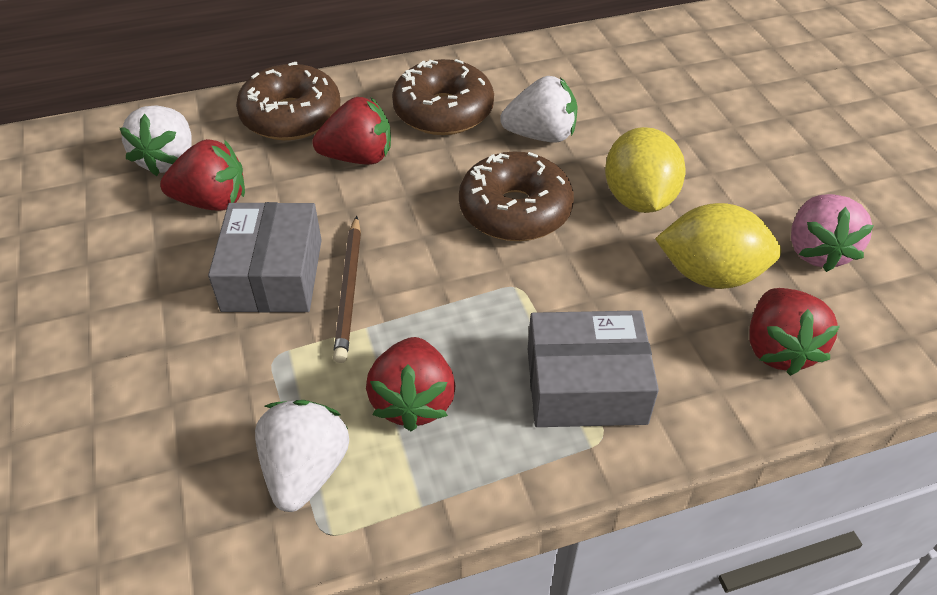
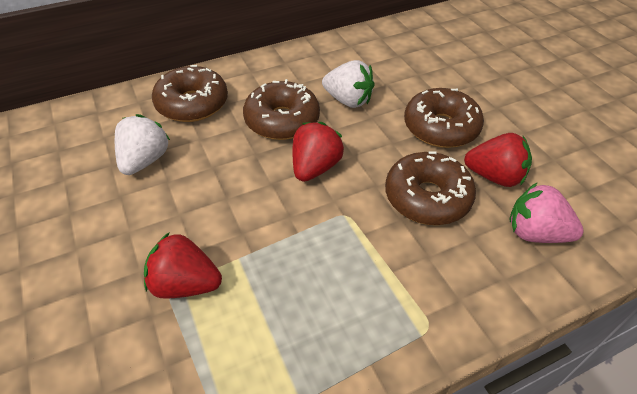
brown donut: [236,62,340,140] [392,59,494,135] [459,152,574,241] = 3 -> [152,65,228,122] [243,79,320,140] [385,151,476,225] [404,88,484,148] = 4
brown pencil: [333,216,361,363] = 1 -> none = 0
grey box: [208,202,322,313] [528,310,659,427] = 2 -> none = 0
red strawberry: [160,139,245,211] [312,97,391,165] [366,337,455,431] [749,288,840,376] = 4 -> [144,232,222,299] [293,122,344,182] [464,133,532,187] = 3
white strawberry: [120,106,192,176] [255,400,349,512] [500,76,577,143] = 3 -> [115,114,170,175] [322,60,375,108] = 2
yellow lemon: [605,127,686,213] [655,203,781,289] = 2 -> none = 0

